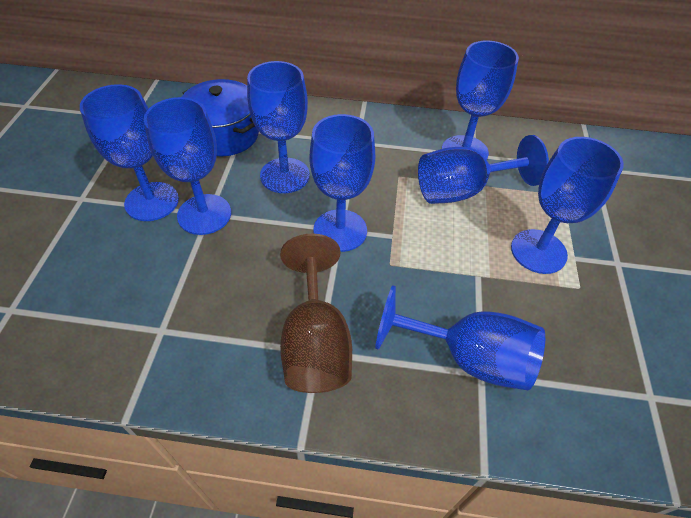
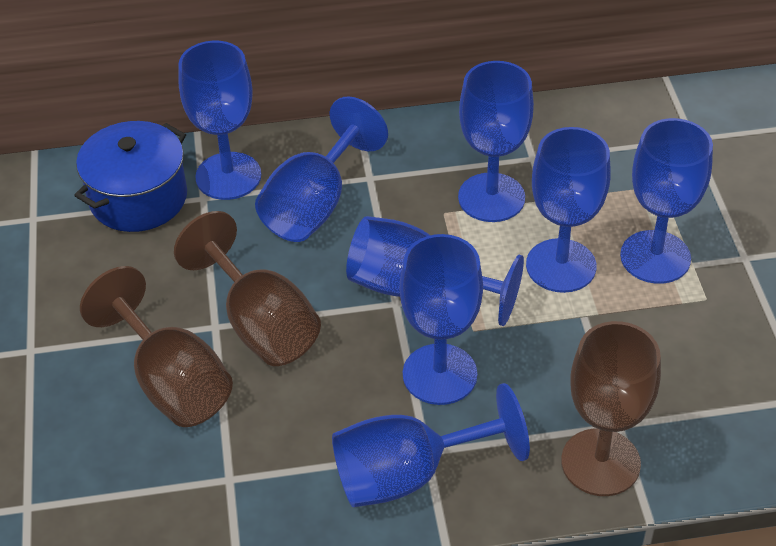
brown goblet: [280,234,352,393] = 1 -> [80,266,233,427] [174,211,321,366] [561,321,661,496] = 3

